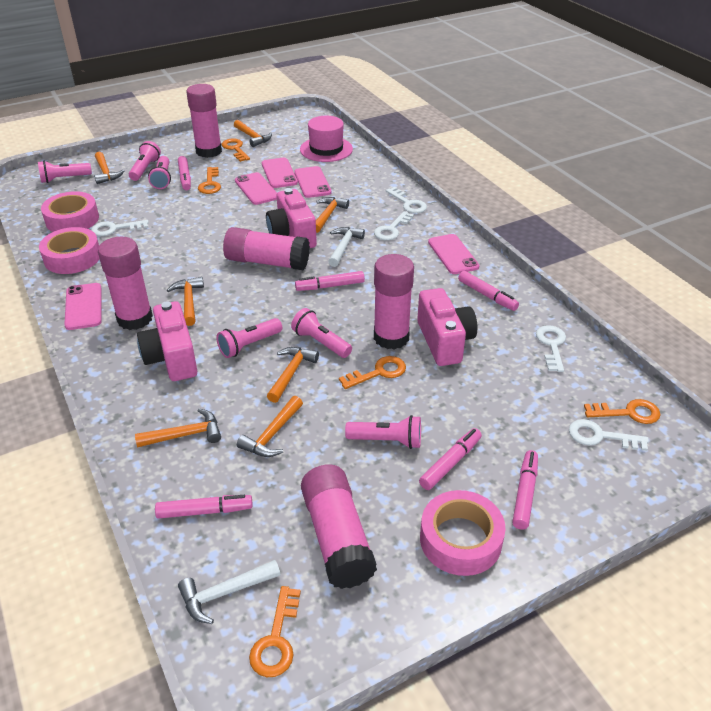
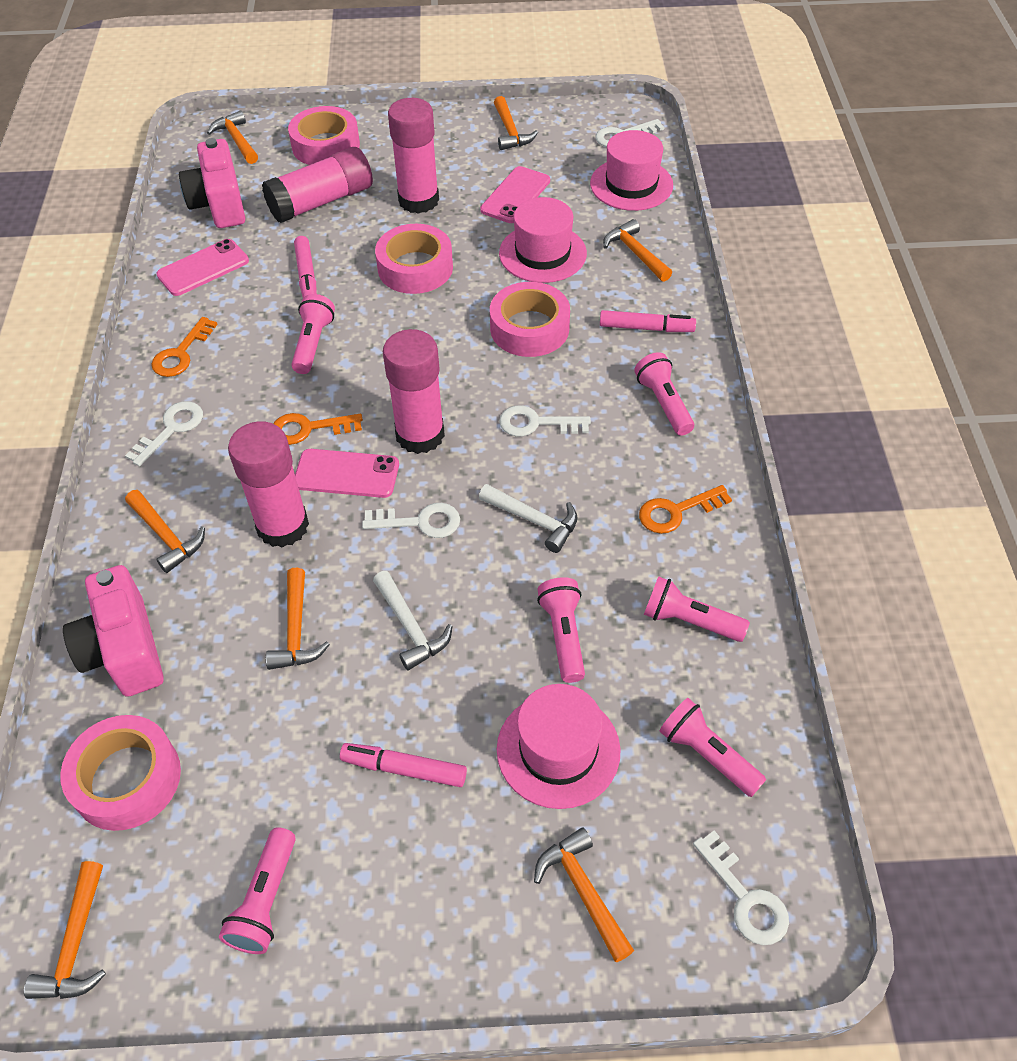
orange key: [198,167,221,194] [222,139,250,162] [249,586,301,677] [339,356,406,389] [584,399,660,424] = 5 -> [151,317,218,377] [273,413,363,445] [639,485,732,534] = 3
pink camera: [137,301,197,381] [266,188,317,248] [417,288,477,366] = 3 -> [63,565,164,697] [179,138,245,228] = 2
pink glue stick: [98,237,153,330] [186,84,222,158] [223,227,310,270] [301,464,377,589] [374,254,414,350] = 5 -> [228,421,309,548] [262,147,373,223] [383,329,445,454] [388,98,439,214] = 4
pink hat: [300,116,353,162] = 1 -> [497,684,621,809] [499,197,587,283] [590,130,673,211] = 3
pink marker: [155,495,253,519] [178,156,191,190] [295,271,365,291] [419,428,482,490] [458,271,519,311] [512,450,538,530] = 6 -> [294,236,317,298] [340,743,467,787] [600,310,696,332] = 3
pink phone: [64,283,102,330] [235,172,277,205] [262,158,298,188] [294,166,331,198] [428,234,479,274] = 5 -> [156,239,249,296] [295,449,399,498] [480,166,550,223] = 3
pink tape: [39,227,99,274] [41,191,99,232] [420,490,506,576] = 3 -> [60,715,181,831] [288,106,360,165] [375,224,453,294] [490,282,570,357] = 4

